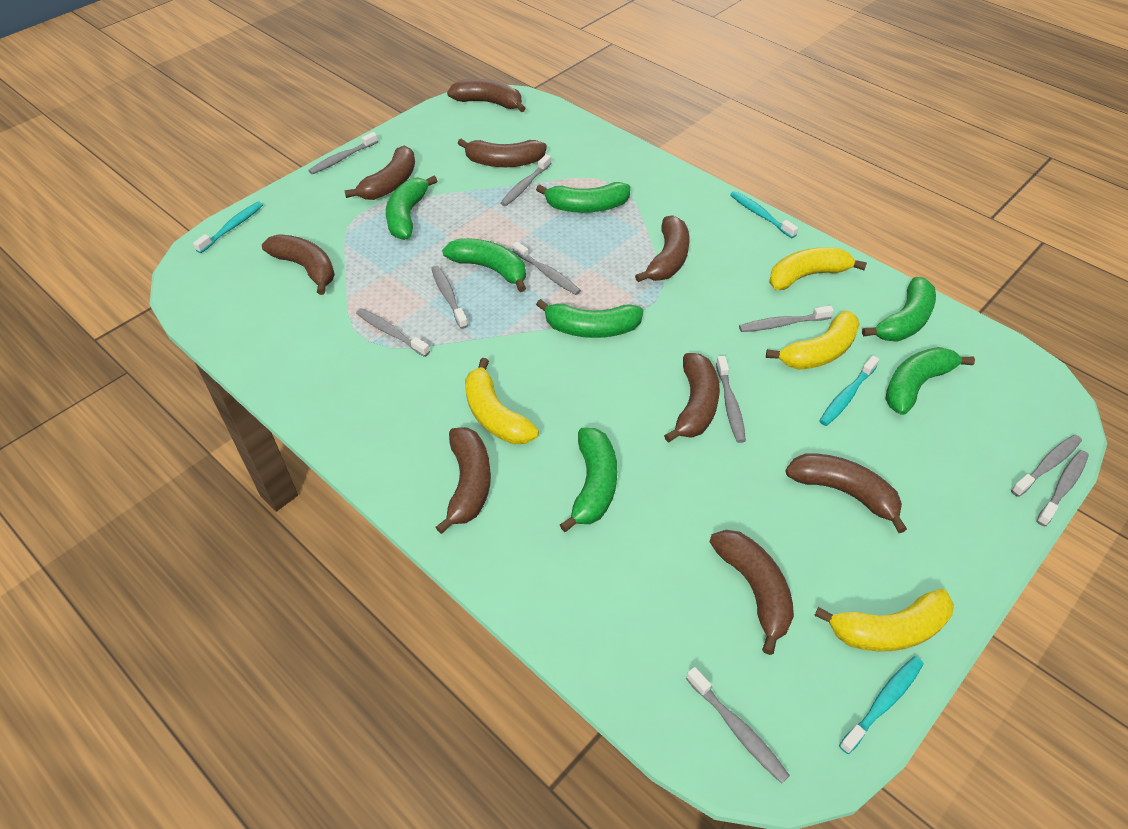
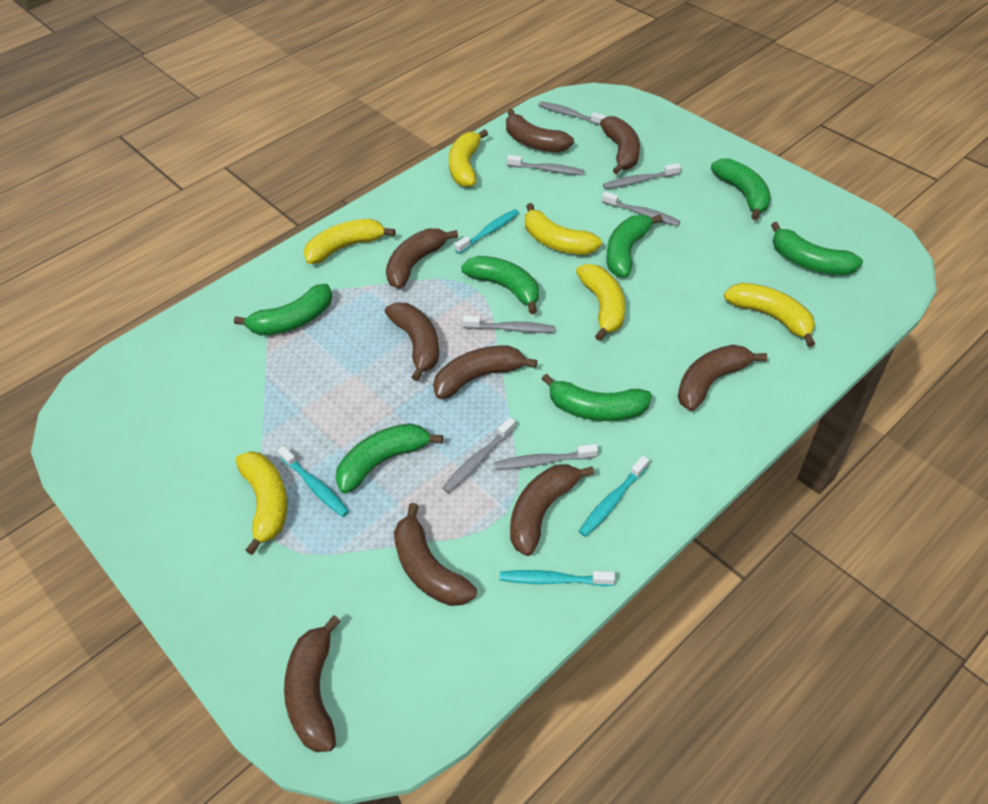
grey toothbrush: [308,132,378,174] [356,308,430,357] [431,265,468,329] [501,154,552,206] [512,242,581,295] [686,667,790,784] [716,356,746,443] [739,306,834,332] [1011,435,1082,497] [1036,450,1089,527] = 10 -> [442,418,516,493] [463,316,555,333] [494,444,598,470] [507,155,584,175] [538,101,606,126] [602,191,680,226] [603,163,681,189] = 7
yellow banana: [465,358,539,444] [766,311,860,370] [769,247,867,290] [814,589,954,652] = 4 -> [236,451,287,555] [304,219,396,264] [449,129,488,187] [525,203,602,255] [576,264,625,341] [724,283,815,347] = 6

